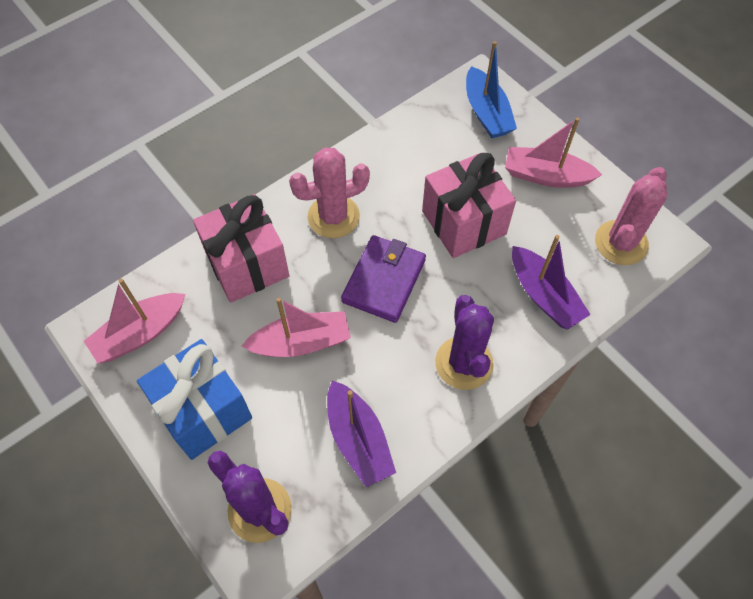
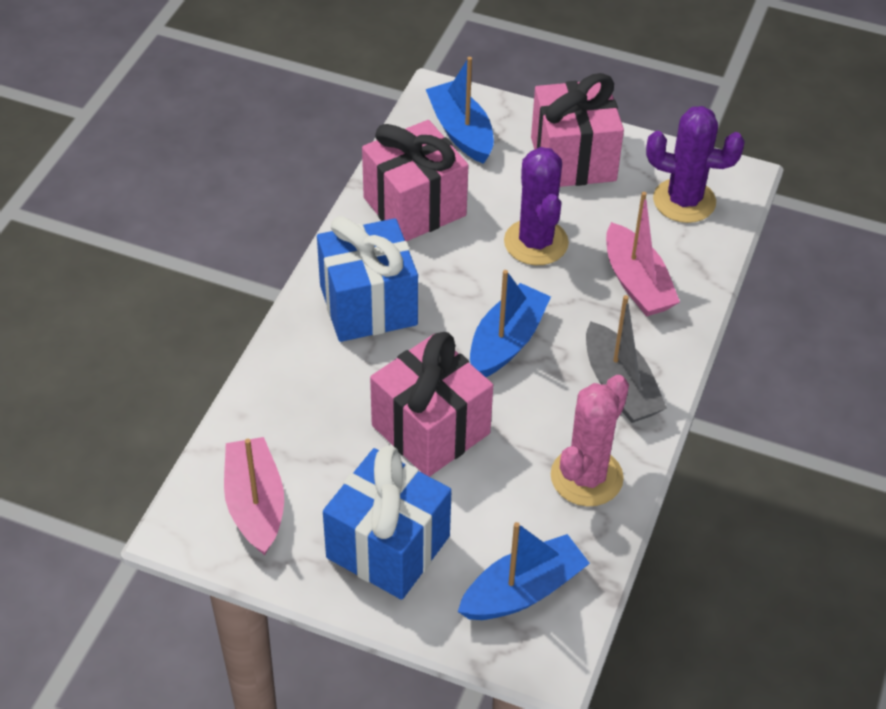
blue boat: [466,41,517,138] = 1 -> [426,57,494,164] [458,522,590,620] [470,270,551,377] = 3
blue gift: [137,339,252,460] = 1 -> [317,216,418,342] [323,446,452,600] = 2
grey boat: none = 0 -> [586,295,667,423] = 1
pink boat: [84,278,185,364] [242,298,351,357] [505,117,602,188] = 3 -> [224,437,284,555] [606,192,680,317] = 2
pink cactus: [289,148,370,238] [595,167,667,265] = 2 -> [551,375,629,507] = 1
pink gift: [193,194,289,303] [422,153,516,258] = 2 -> [362,120,468,241] [370,332,493,477] [531,73,624,187] = 3
purple boat: [327,380,396,487] [512,235,591,330] = 2 -> none = 0
purple wallet: [341,235,426,323] = 1 -> none = 0

